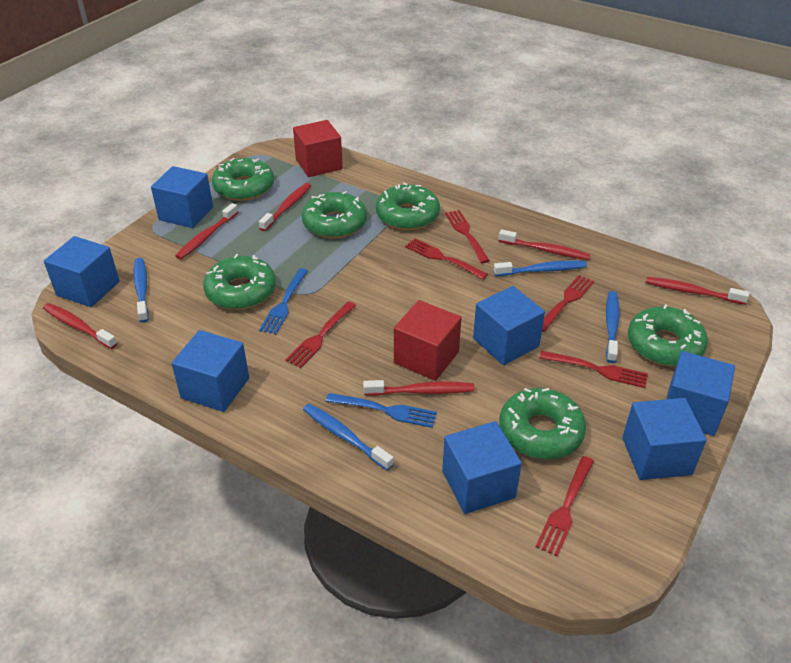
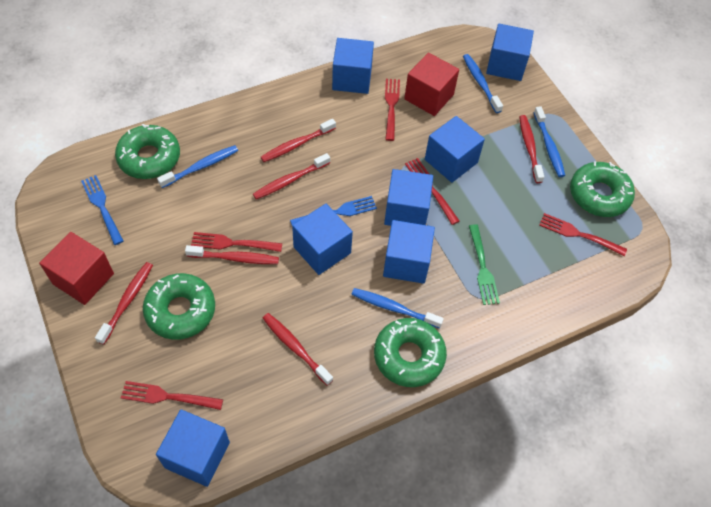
green donut: [203,254,276,310] [212,158,274,201] [302,191,367,238] [376,182,440,230] [499,388,586,459] [628,304,708,366] = 6 -> [115,124,180,179] [143,273,215,340] [374,318,447,387] [570,161,635,217] = 4
green fork: none = 0 -> [469,224,500,305] = 1
red fork: [285,301,356,368] [405,239,488,280] [445,210,490,263] [536,456,594,557] [539,351,648,388] [542,275,594,332] = 6 -> [121,381,223,410] [191,232,282,252] [385,79,400,141] [405,158,459,225] [539,213,627,256] = 5

